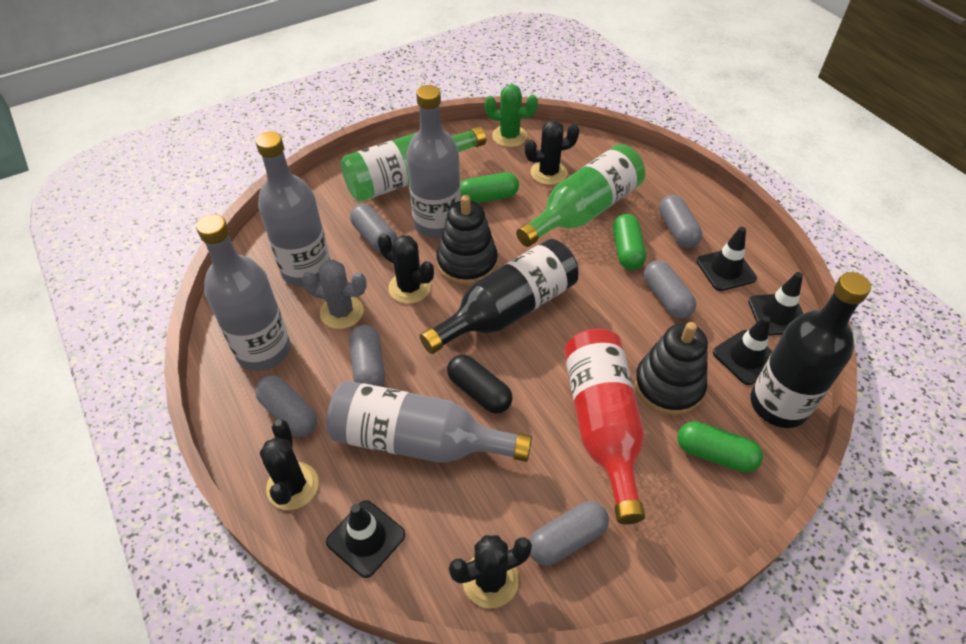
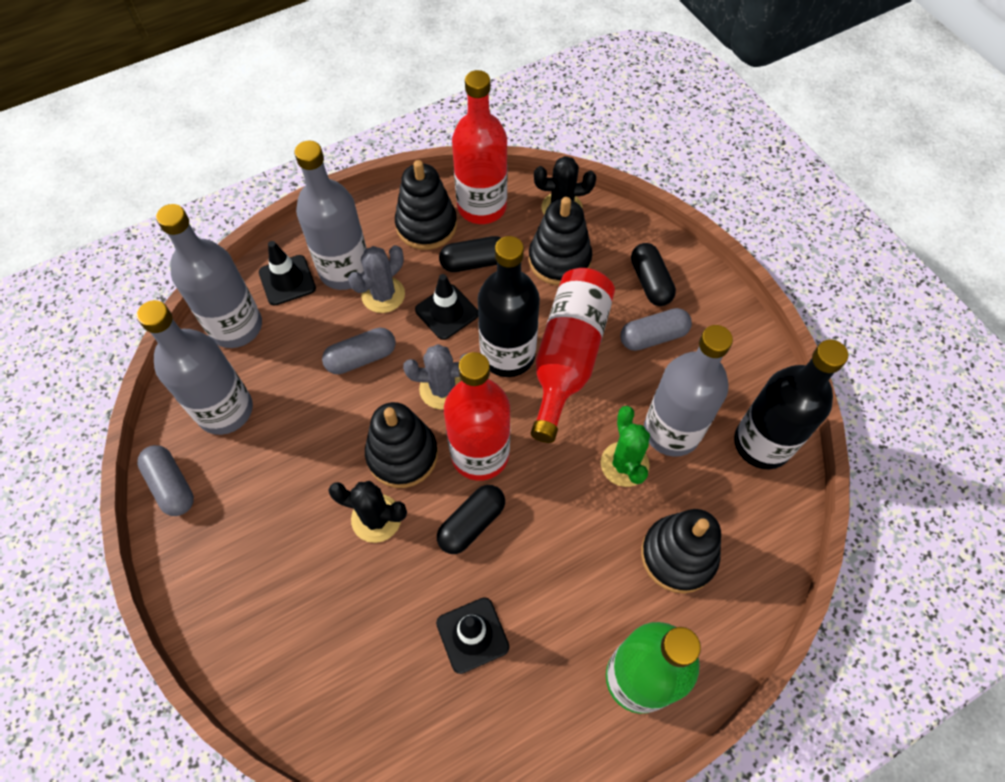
black cactus: [260,420,319,510] [378,233,434,304] [449,535,532,608] [525,121,579,185] = 4 -> [328,481,407,543] [534,156,596,214] = 2
black capsule: [447,355,512,414] = 1 -> [437,485,505,554] [439,236,501,272] [631,243,676,306] = 3
black stacking toy: [436,195,498,285] [634,322,708,416] = 2 -> [365,402,438,488] [395,160,457,250] [528,197,592,285] [641,509,721,593] = 4
black traffic cone: [326,500,405,578] [697,227,757,291] [713,316,773,385] [748,272,803,336] = 4 -> [259,241,316,306] [415,274,478,340] [436,597,509,674] = 3
green bottle: [341,126,486,202] [516,144,645,247] = 2 -> [606,622,701,714] = 1
green capsule: [460,172,519,203] [613,214,646,270] [677,421,763,472] = 3 -> none = 0
grey cactus: [302,260,367,329] = 1 -> [348,245,405,313] [403,344,468,409] = 2
grey capsule: [255,375,317,437] [349,325,385,387] [350,204,397,253] [529,501,609,566] [644,261,696,319] [659,195,702,248] = 6 -> [137,445,194,516] [322,328,396,374] [620,308,692,351] = 3
red bottle: [564,329,645,524] = 1 -> [444,352,510,481] [452,70,507,224] [531,268,615,443] = 3

